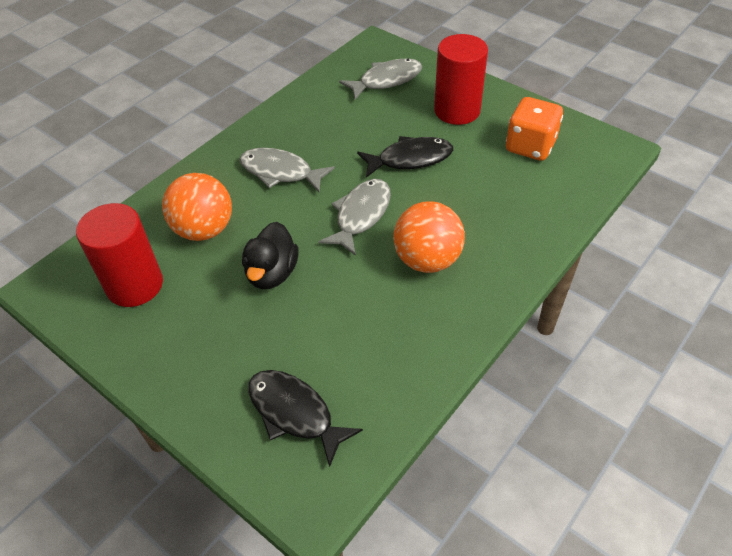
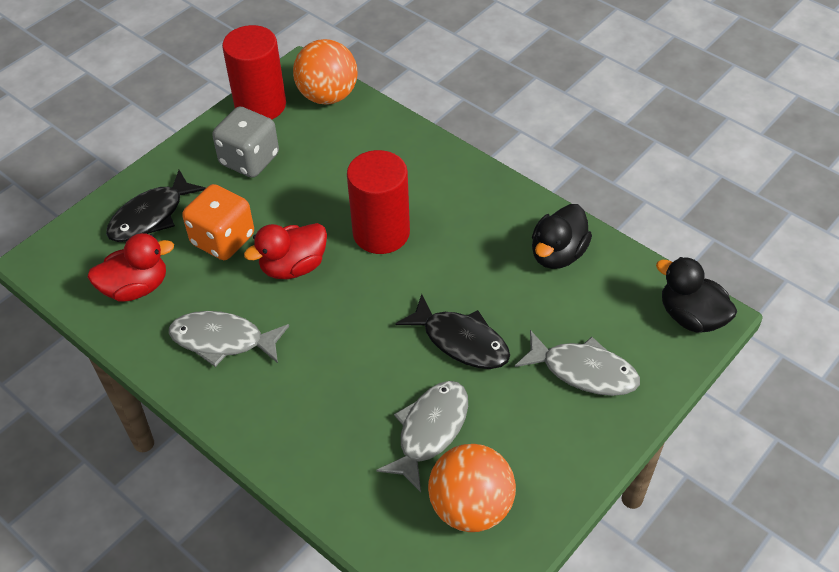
black duck: [242,222,299,289] = 1 -> [532,204,592,269] [656,257,737,333] = 2
grey dice: none = 0 -> [212,107,279,178] = 1
red duck: none = 0 -> [87,233,174,302] [244,223,327,279] = 2

